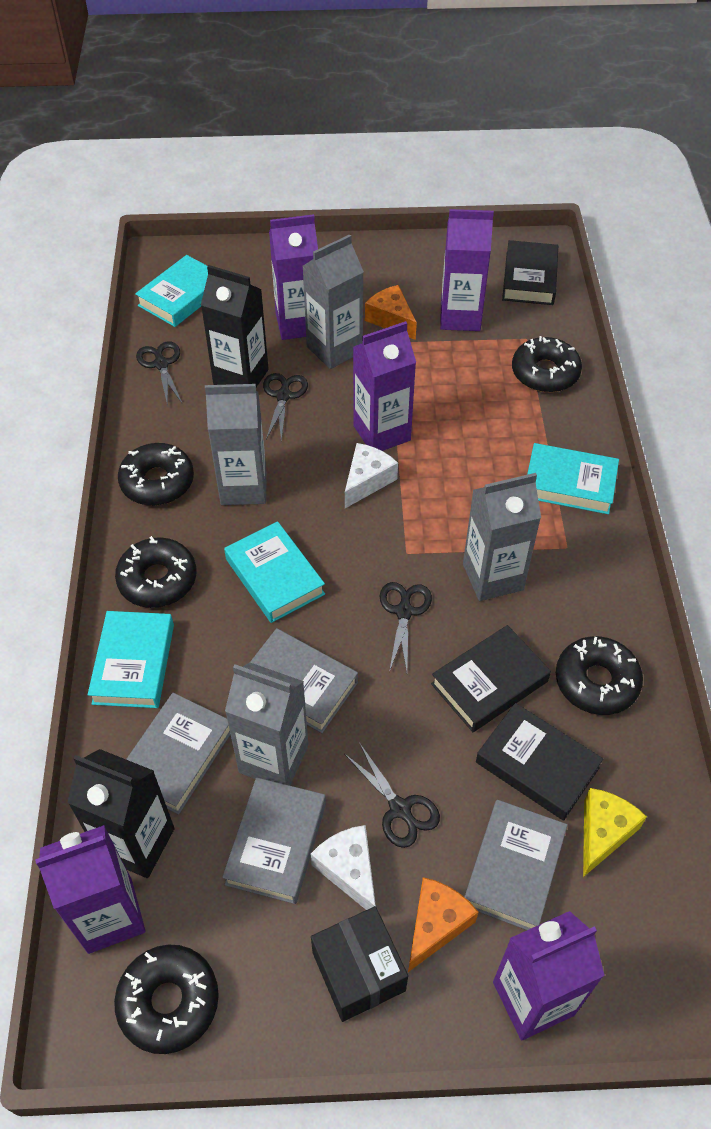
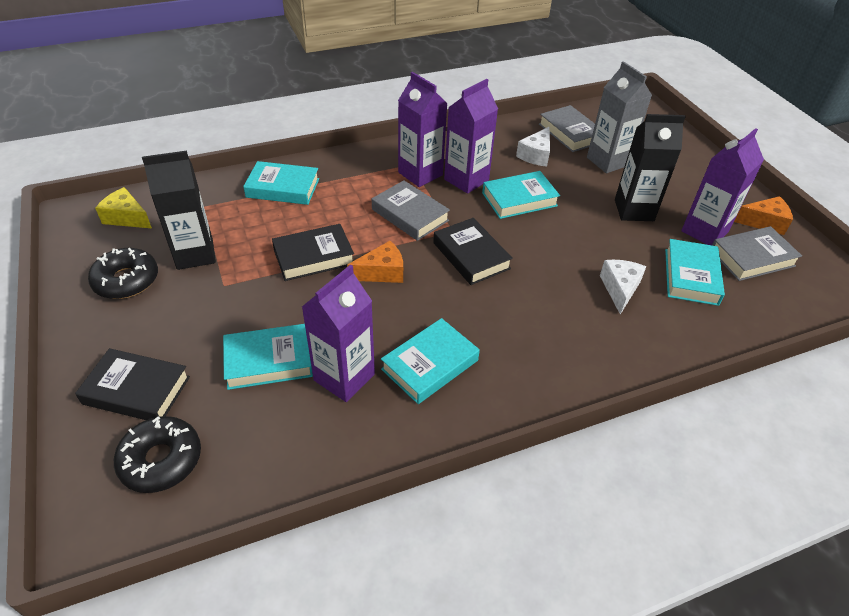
black box: [311,906,408,1022] = 1 -> none = 0
black donut: [114,945,219,1054] [115,536,196,608] [118,443,194,506] [512,336,582,392] [556,636,643,715] = 5 -> [88,248,158,299] [114,416,201,493] = 2
black scissors: [136,341,182,406] [263,373,308,441] [345,744,440,848] [380,582,432,672] = 4 -> none = 0
grey book: [126,693,231,815] [222,777,326,904] [250,628,358,733] [464,800,567,930] = 4 -> [372,180,450,241] [539,105,595,152] [712,226,802,281] = 3
grey carton: [205,384,267,505] [225,663,309,786] [302,234,364,369] [463,473,541,601] = 4 -> [587,61,652,173] = 1
purple carton: [35,825,146,954] [269,214,318,340] [353,321,416,451] [440,209,494,331] [493,911,605,1040] = 5 -> [302,264,375,402] [398,72,448,187] [444,79,498,194] [681,128,764,245] = 4
turquoise book: [88,611,174,708] [135,255,208,327] [224,521,325,623] [527,443,619,514] = 4 -> [223,324,313,390] [243,161,319,205] [381,318,480,404] [482,171,560,219] [665,239,725,306] = 5

